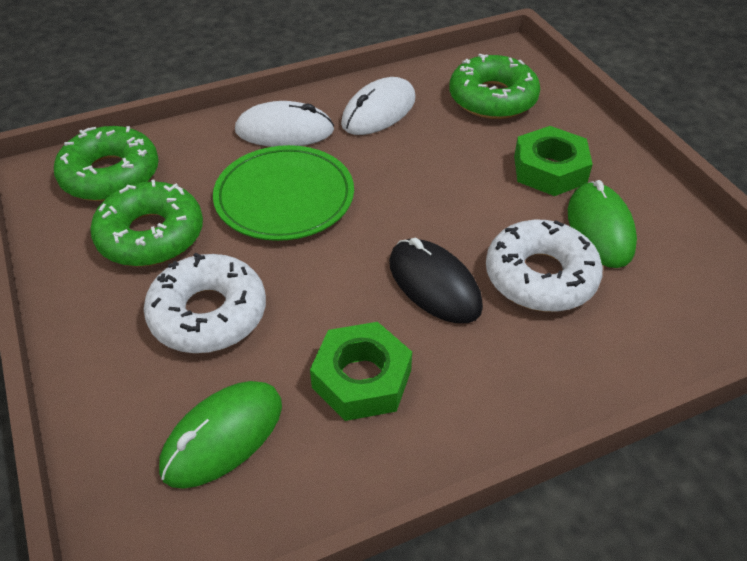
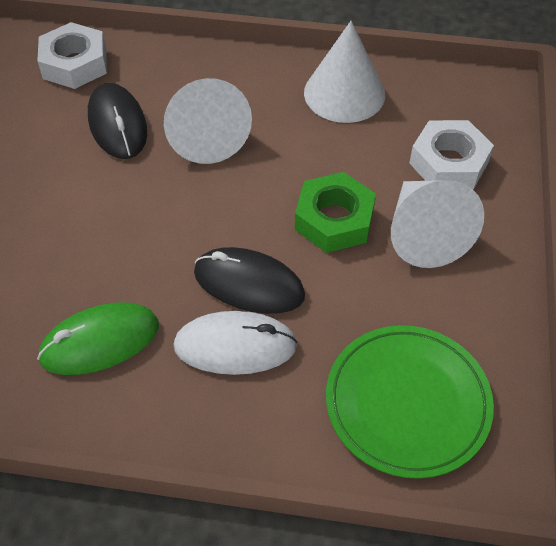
black mouse: [389,238,483,323] = 1 -> [88,83,147,159] [194,247,305,314] = 2
green donut: [54,126,159,201] [90,180,203,267] [449,54,540,119] = 3 -> none = 0
green mouse: [159,381,282,489] [568,180,637,268] = 2 -> [37,302,159,375] = 1
green nut: [310,322,412,421] [514,126,593,196] = 2 -> [295,172,376,253] = 1
white cone: none = 0 -> [164,78,252,164] [304,21,385,123] [391,180,484,268] = 3
white donut: [144,253,266,353] [486,220,603,312] = 2 -> none = 0
white mouse: [235,101,334,147] [341,77,416,135] = 2 -> [173,311,298,375] = 1
white nut: none = 0 -> [37,22,107,89] [409,120,494,189] = 2

